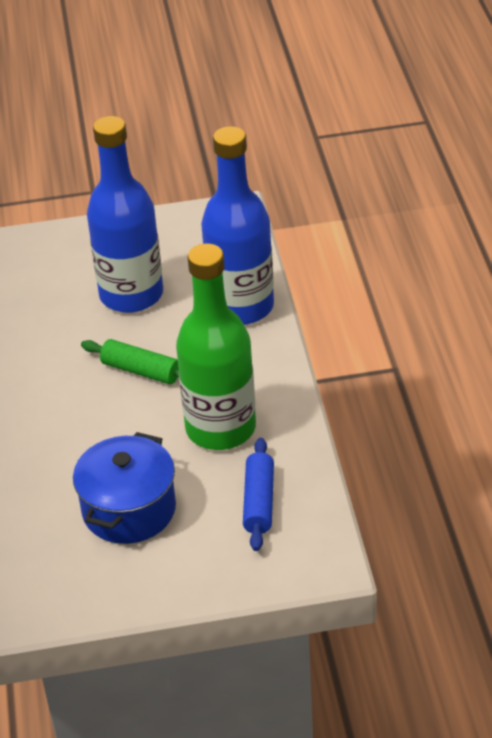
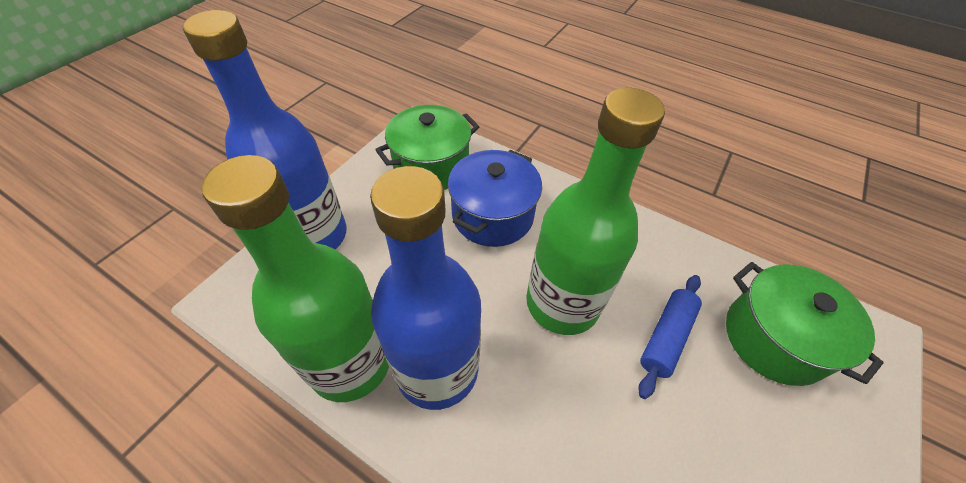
green bottle: [176,243,256,450] = 1 -> [201,155,389,402] [526,88,665,335] = 2
green pot: none = 0 -> [375,105,479,190] [726,262,884,386] = 2
green rolling pin: [81,339,179,385] = 1 -> none = 0

